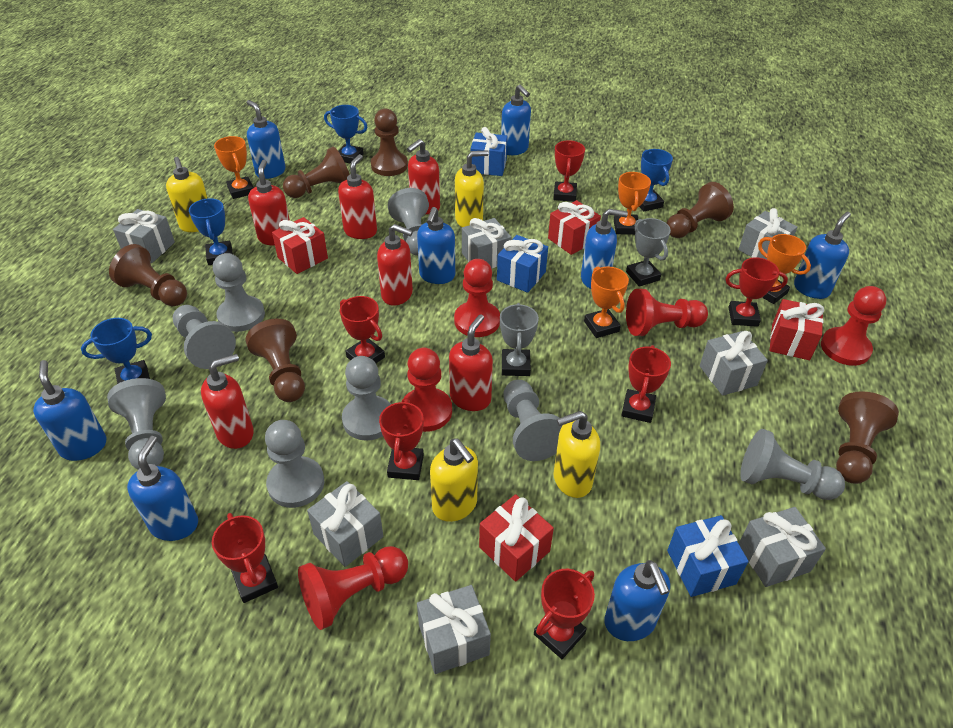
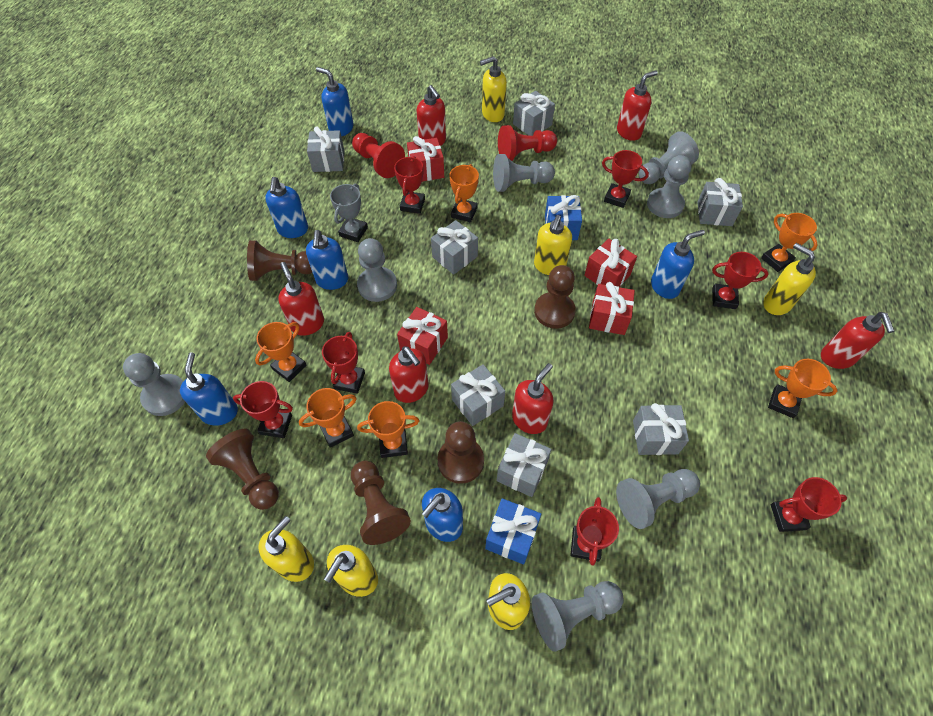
blue gift: [471,127,508,176] [497,235,548,293] [667,515,749,597] = 3 -> [485,498,541,564] [545,195,582,240] = 2
blue soap dispenser: [33,360,107,461] [127,436,198,541] [246,100,286,179] [417,207,455,284] [501,84,531,155] [581,209,628,289] [604,560,670,641] [794,212,851,299] = 8 -> [180,352,238,426] [265,177,308,238] [306,230,348,290] [316,67,353,136] [421,488,463,542] [651,230,705,299] = 6
blue trophy: [81,318,152,384] [189,198,233,265] [324,105,367,164] [639,149,673,212] = 4 -> none = 0
brown pawn: [109,244,187,306] [245,319,305,402] [283,147,350,198] [371,108,408,176] [667,182,734,238] [836,391,899,484] = 6 -> [206,429,279,510] [247,240,312,281] [351,461,411,545] [438,421,484,484] [534,265,576,329] = 5
grey pawn: [107,378,166,470] [173,305,236,369] [213,253,265,332] [265,420,324,508] [342,356,391,441] [388,188,429,256] [503,380,563,461] [740,429,845,500] = 8 -> [123,353,185,416] [357,238,397,302] [493,154,555,192] [532,581,624,652] [616,469,700,529] [639,131,699,184] [647,155,691,218] = 7
grey trophy: [500,303,539,376] [626,218,671,287] = 2 -> [330,184,368,242] = 1
orange trophy: [214,136,254,199] [584,267,629,338] [614,172,651,235] [758,234,811,304] = 4 -> [255,322,307,382] [299,388,357,448] [357,401,419,458] [449,164,479,223] [761,213,818,272] [768,359,838,418] = 6
red pawn: [298,546,408,630] [402,348,452,432] [454,259,500,337] [626,289,708,336] [821,286,887,366] = 5 -> [352,133,405,178] [498,125,557,161] = 2
yellow soap dispenser: [166,157,208,232] [430,439,478,522] [455,150,489,227] [554,411,600,498] = 4 -> [258,516,314,582] [324,545,378,597] [480,56,507,122] [486,573,530,630] [534,215,572,275] [763,243,816,315] = 6

